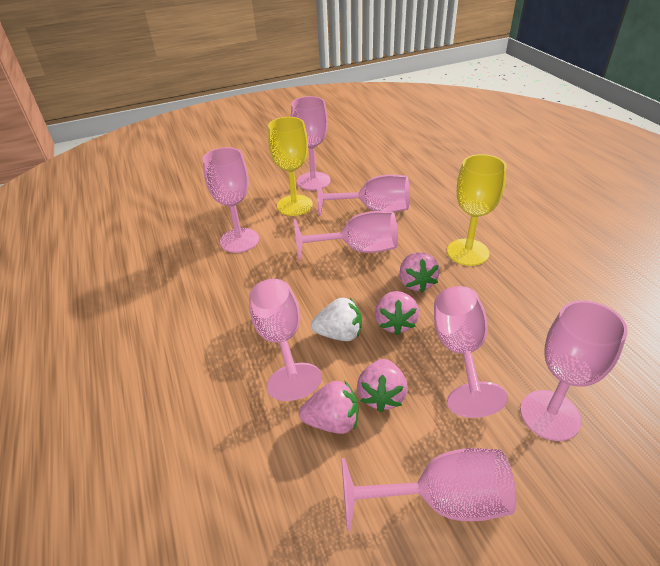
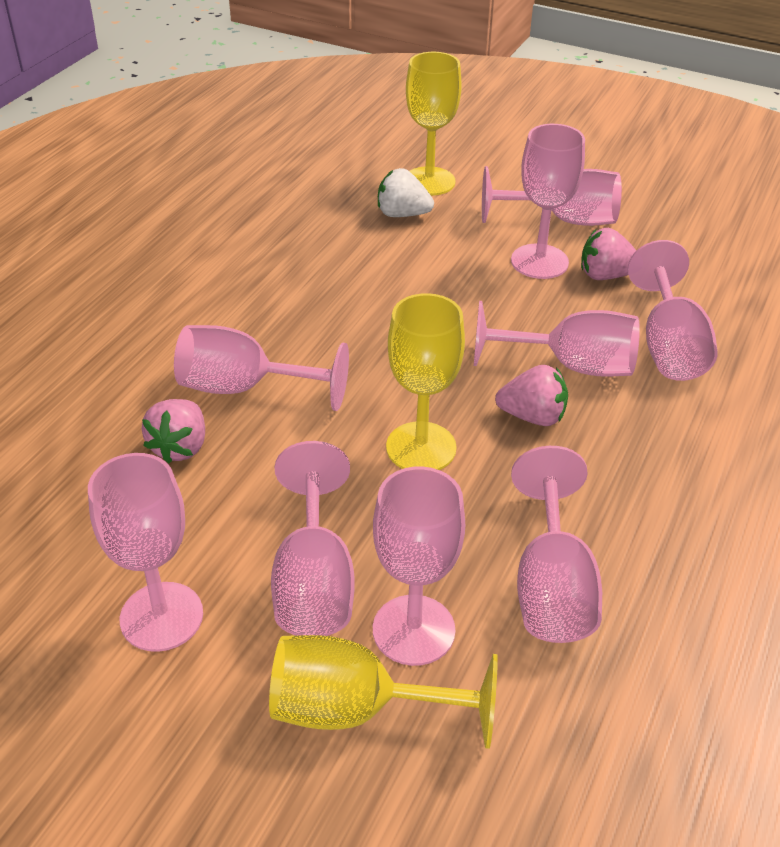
pink goblet: [202,147,259,253] [249,279,322,401] [291,96,331,191] [294,211,398,261] [317,174,410,216] [342,448,516,532] [434,286,508,418] [520,300,628,441] = 8 -> [88,453,203,652] [174,325,349,411] [271,441,355,636] [373,466,465,666] [474,301,640,377] [482,166,622,226] [511,124,585,279] [511,446,602,643] [628,240,718,381] = 9
pink strawberry: [299,381,359,434] [357,359,408,413] [375,291,419,335] [399,252,440,293] = 4 -> [142,399,205,463] [495,365,568,426] [581,228,636,280] = 3
yellow goblet: [268,117,313,216] [447,154,507,266] = 2 -> [269,635,498,749] [386,293,465,470] [406,52,462,196] = 3

